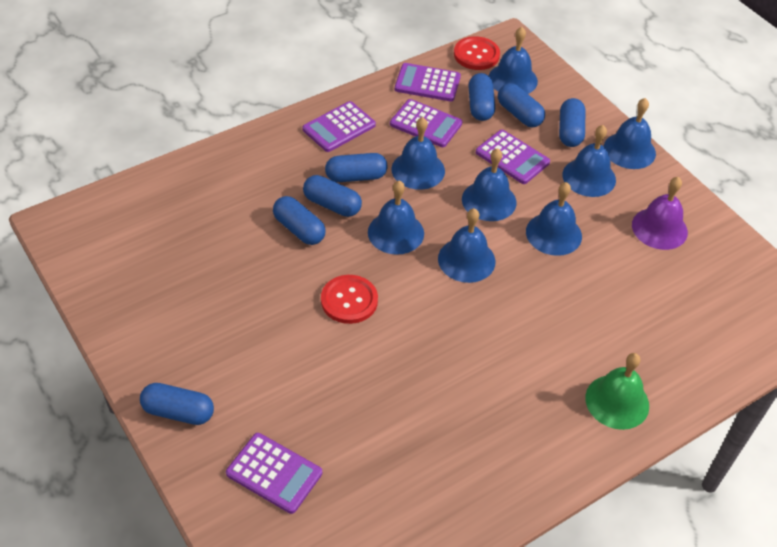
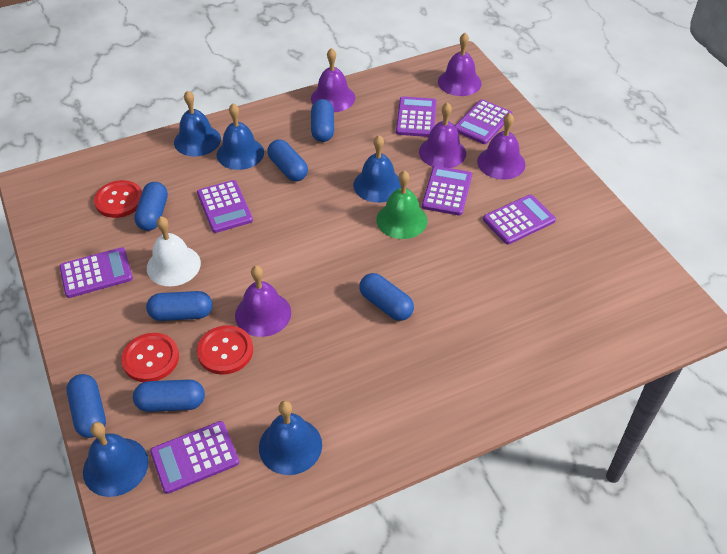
blue bell: [368,180,424,255] [392,117,445,190] [438,208,496,283] [462,148,517,221] [489,27,538,94] [526,182,582,256] [562,125,616,197] [604,98,656,169] = 8 -> [83,422,149,497] [174,90,221,157] [217,104,264,170] [259,401,322,475] [353,135,401,203] = 5
purple bell: [632,177,688,250] = 1 -> [235,266,291,337] [311,48,355,112] [419,102,466,168] [438,33,482,96] [477,113,526,180] = 5
purple calculator: [226,433,322,514] [302,101,376,152] [390,99,463,147] [395,63,461,102] [476,130,550,184] = 5 -> [59,247,133,298] [150,421,239,494] [197,180,253,233] [396,96,437,137] [422,166,472,216] [455,99,512,144] [483,195,556,245] = 7
red button: [321,275,378,324] [454,36,500,70] = 2 -> [94,180,142,218] [121,333,179,382] [197,325,253,375] = 3
white bell: none = 0 -> [147,216,201,286] = 1

